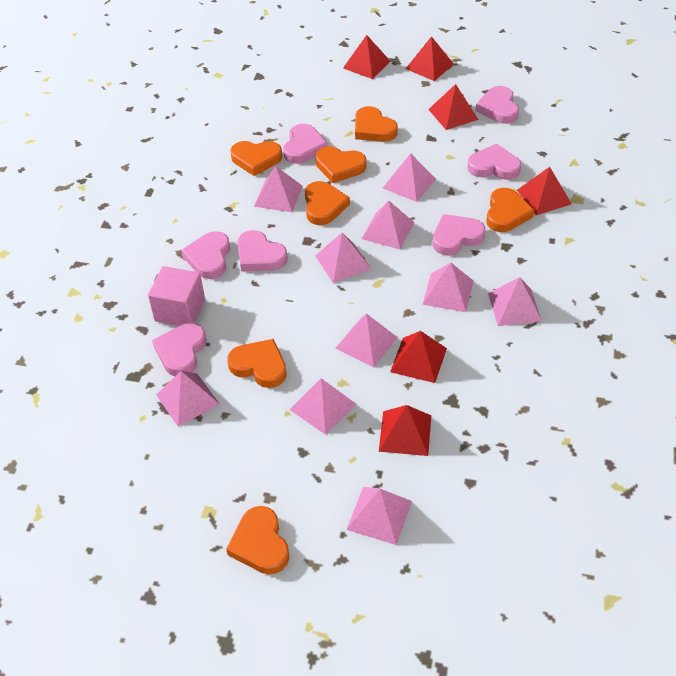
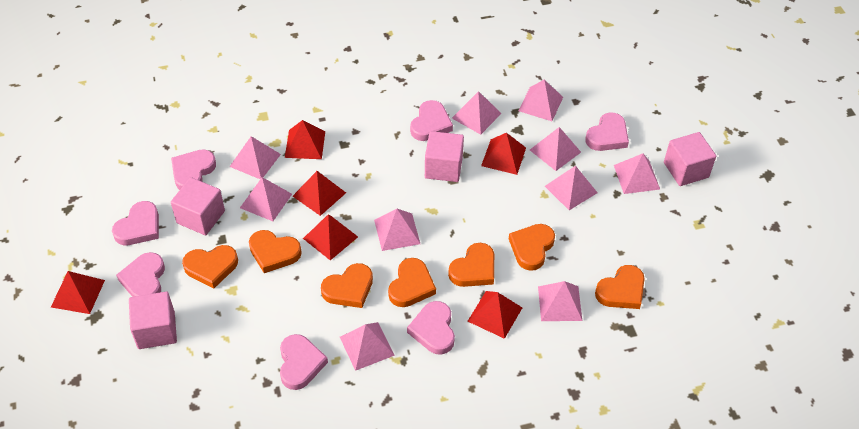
pink cube: [148,266,205,326] = 1 -> [129,292,177,349] [171,177,225,235] [425,131,464,182] [664,132,716,186] = 4

